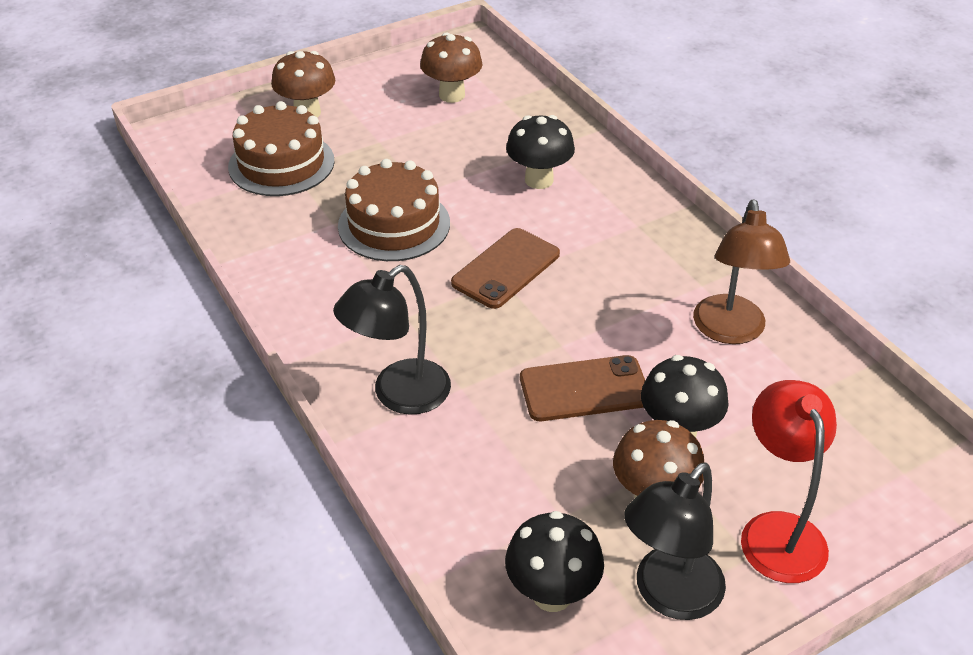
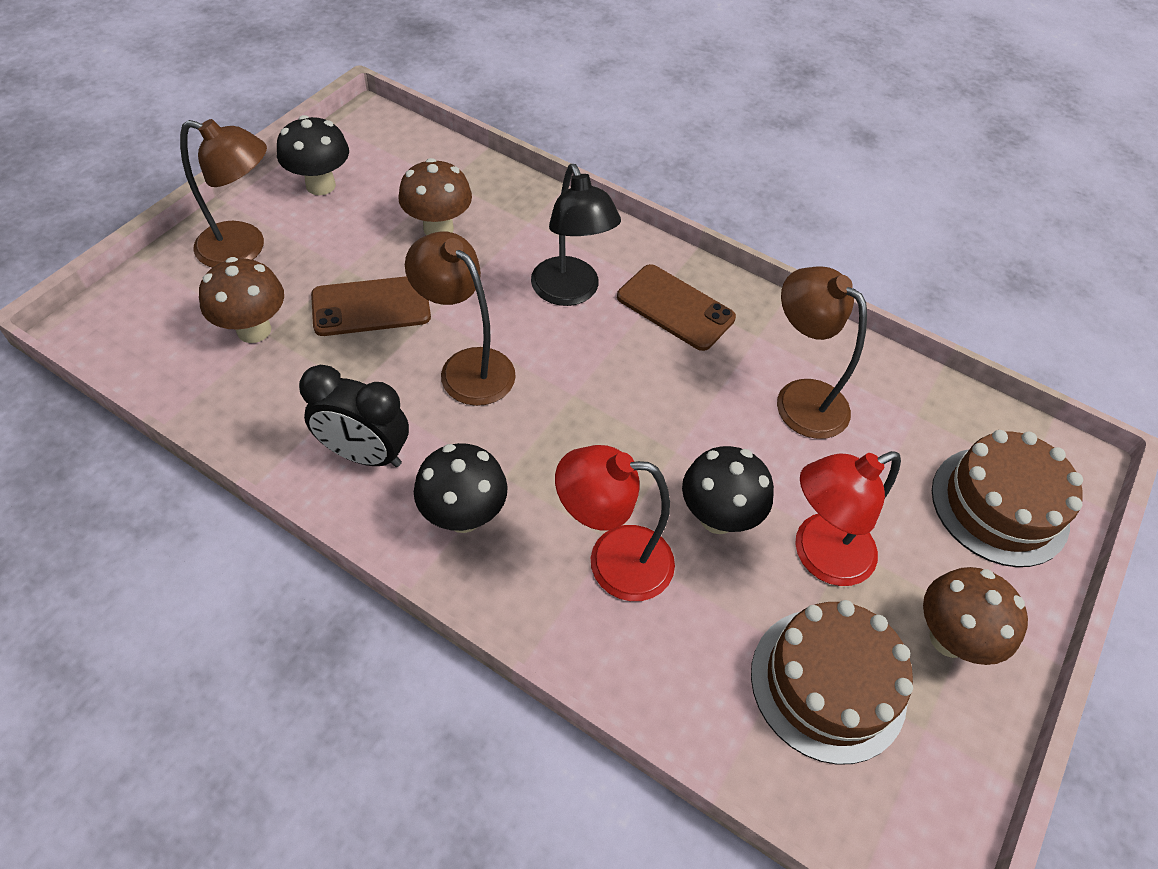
black clock: none = 0 -> [299,365,409,467] = 1
black lamp: [333,265,451,415] [624,462,726,620] = 2 -> [531,164,621,306] = 1
brown lamp: [693,200,790,344] = 1 -> [180,119,267,268] [405,231,516,406] [777,266,867,439] = 3
red lamp: [741,380,837,583] = 1 -> [555,445,675,601] [795,451,901,586] = 2

